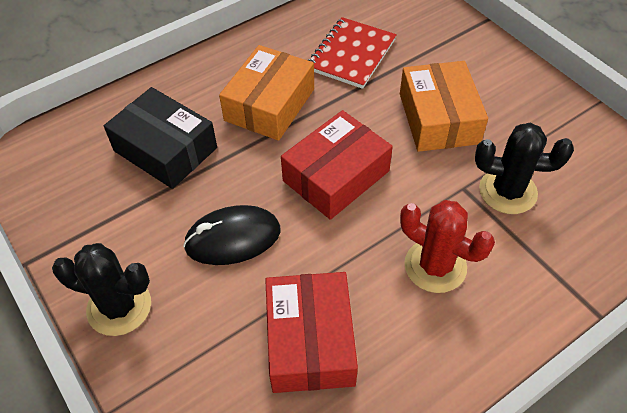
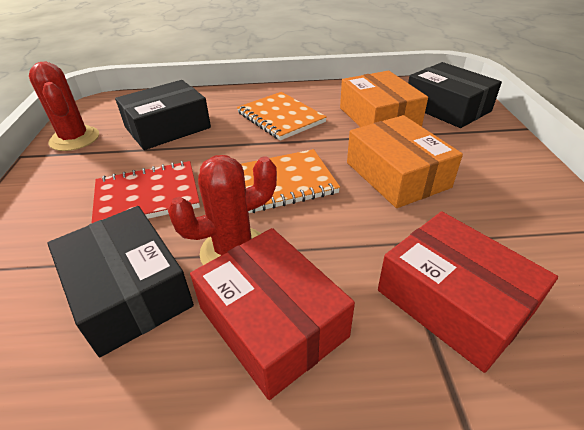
black box: [104,87,217,189] = 1 -> [47,206,194,357] [115,80,211,150] [408,62,502,128] = 3
black cactus: [52,243,151,336] [475,123,574,214] = 2 -> none = 0
black mouse: [183,205,281,265] = 1 -> none = 0
orange notebook: none = 0 -> [237,92,327,141] [241,149,340,213] = 2
red cactus: [400,200,495,293] = 1 -> [29,61,99,151] [168,155,277,265] = 2

